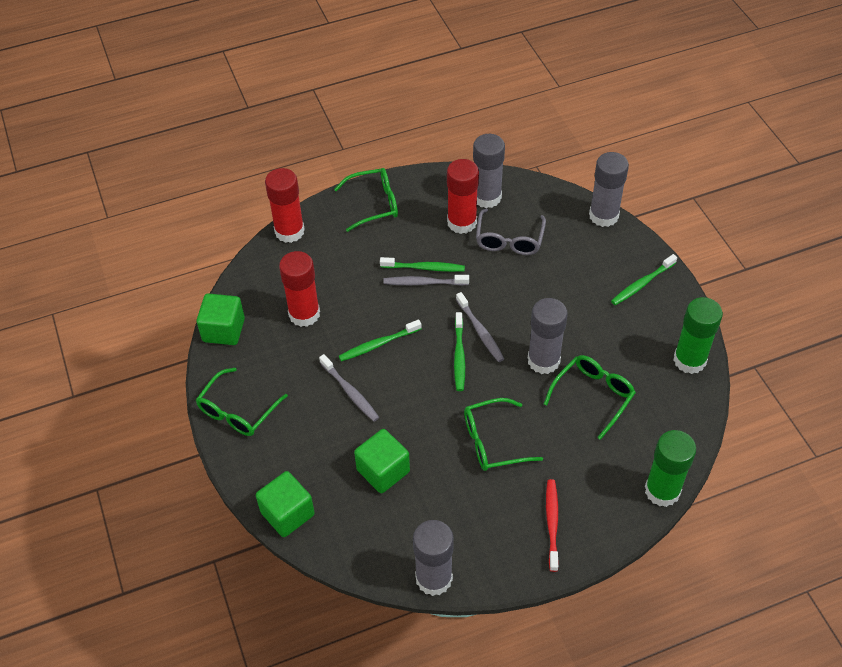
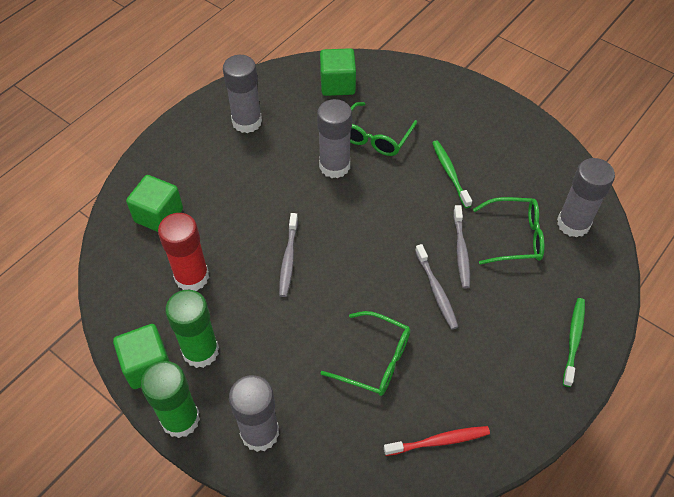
green glasses: [196,368,288,436] [334,168,398,232] [464,398,543,471] [544,355,636,440] = 4 -> [320,311,410,396] [350,102,417,156] [473,197,544,264] = 3
green toothbrush: [339,320,422,361] [380,257,465,272] [454,312,465,391] [611,254,677,305] = 4 -> [432,140,472,208] [563,298,585,387] = 2
grey glasses: [476,208,546,255] = 1 -> none = 0
red glue stick: [265,168,305,243] [279,251,320,327] [447,159,479,234] = 3 -> [158,213,209,291] = 1

